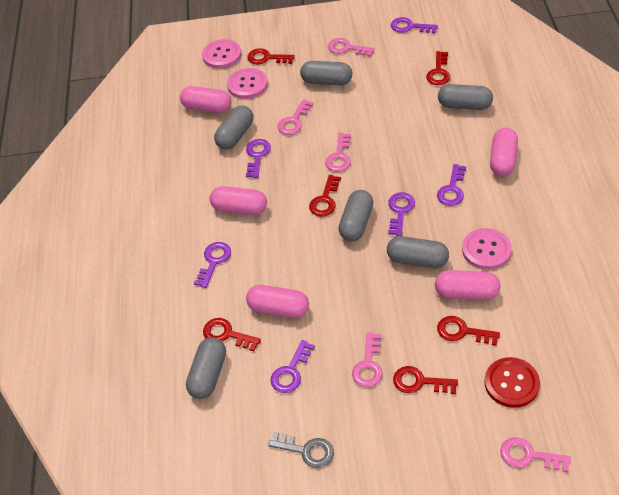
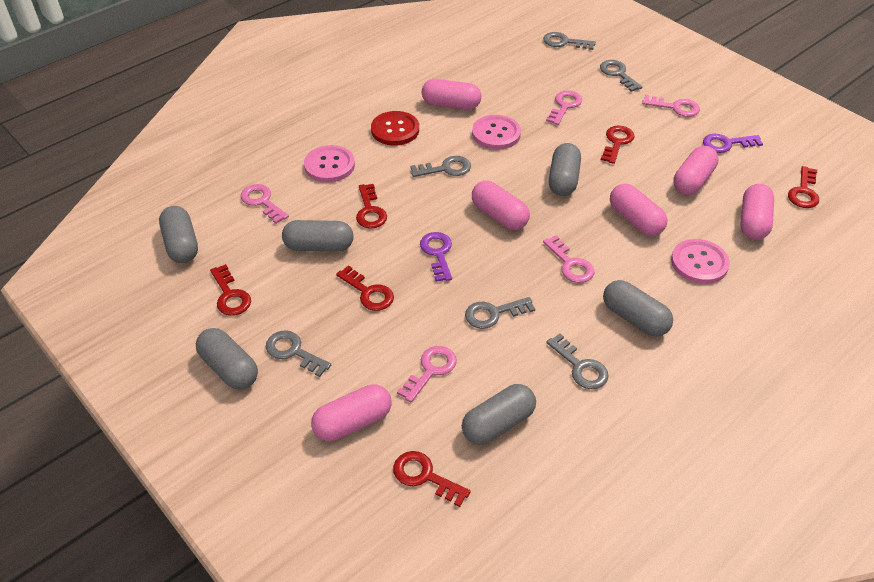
grey key: [268,431,334,468] = 1 -> [266,330,331,377] [410,156,471,177] [465,297,535,329] [543,32,596,50] [546,333,609,389] [600,60,642,92] = 6
pink capsule: [180,86,231,113] [210,186,267,215] [246,285,309,318] [435,270,500,300] [490,128,518,176] = 5 -> [311,384,391,441] [422,79,481,110] [472,181,530,230] [610,184,667,236] [673,146,719,195] [740,184,774,240] = 6
purple key: [194,242,231,288] [246,139,271,178] [270,340,315,393] [388,192,415,236] [391,17,438,34] [437,164,467,206] = 6 -> [420,232,452,282] [703,134,763,153] = 2

